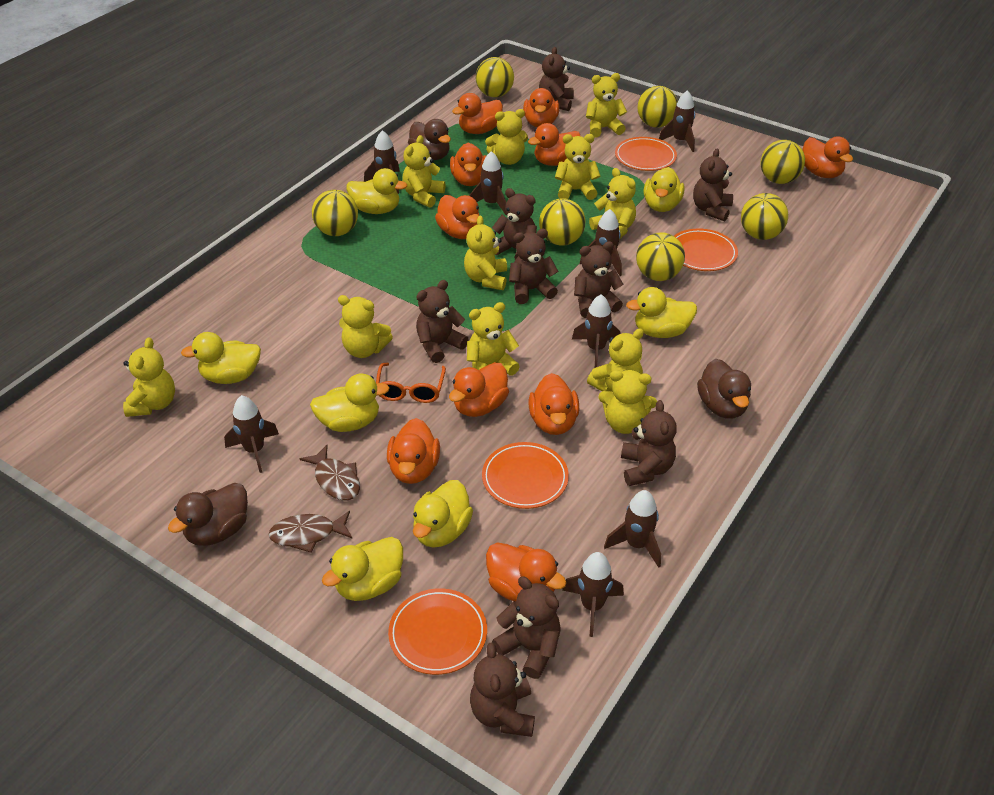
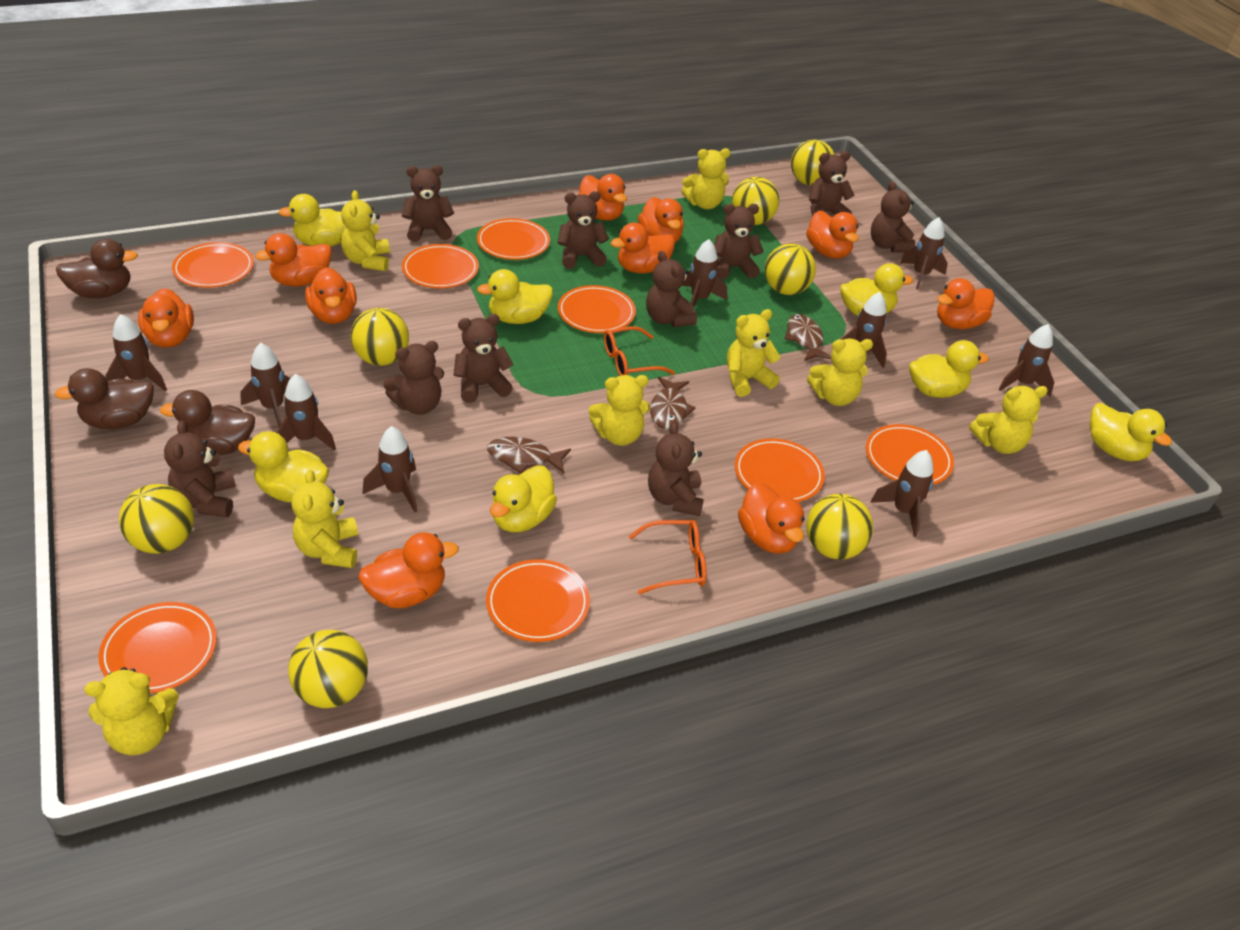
brown fish: [268,511,353,553] [300,445,360,501] = 2 -> [487,437,571,474] [650,377,696,429] [784,314,831,361] = 3
brown rocket: [224,395,279,473] [364,130,400,194] [469,151,507,215] [562,552,624,637] [572,294,620,368] [580,209,622,276] [604,490,661,568] [659,90,695,152] = 8 -> [105,314,167,391] [240,343,290,428] [277,374,336,451] [363,426,417,512] [682,239,727,306] [841,292,887,368] [870,450,933,537] [900,217,948,289] [998,324,1054,397] = 9
brown teddy bear: [416,280,469,363] [470,643,535,737] [492,188,537,260] [492,577,561,679] [509,229,559,304] [539,47,574,111] [574,241,624,318] [621,400,677,486] [693,149,733,222] = 9 -> [164,421,236,517] [384,341,444,415] [402,165,454,242] [454,314,514,403] [557,191,609,269] [646,251,697,327] [648,422,704,516] [714,204,764,279] [809,151,855,216] [871,181,915,253] = 10
orange glasses: [376,363,446,403] = 1 -> [604,326,675,376] [629,520,706,594] = 2
orange plate: [388,588,487,675] [482,442,569,509] [615,137,677,171] [674,229,738,271] = 4 -> [98,602,217,693] [172,242,254,288] [402,244,479,288] [477,218,550,260] [486,559,590,642] [558,285,636,333] [735,438,825,502] [866,424,954,485] = 8
yellow teddy bear: [123,337,175,417] [338,295,393,358] [402,135,445,208] [464,216,507,290] [467,302,520,376] [485,109,528,165] [555,134,600,200] [586,73,627,137] [587,328,644,392] [589,168,636,238] [599,370,657,434] = 11 -> [84,667,179,755] [291,469,358,568] [341,190,390,271] [589,375,650,446] [681,148,730,209] [727,309,781,397] [807,338,873,406] [969,386,1048,454] = 8

